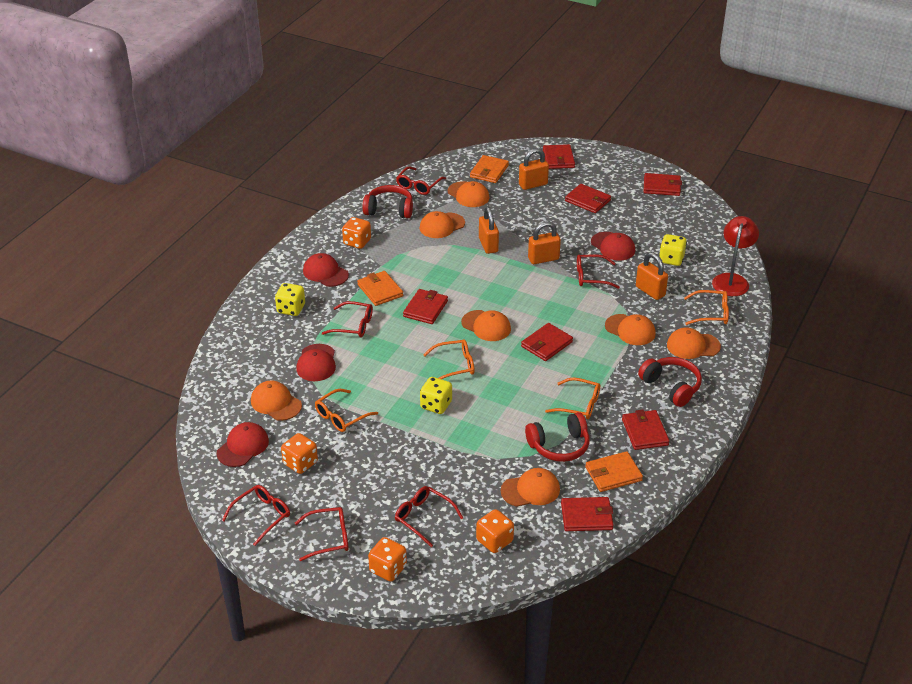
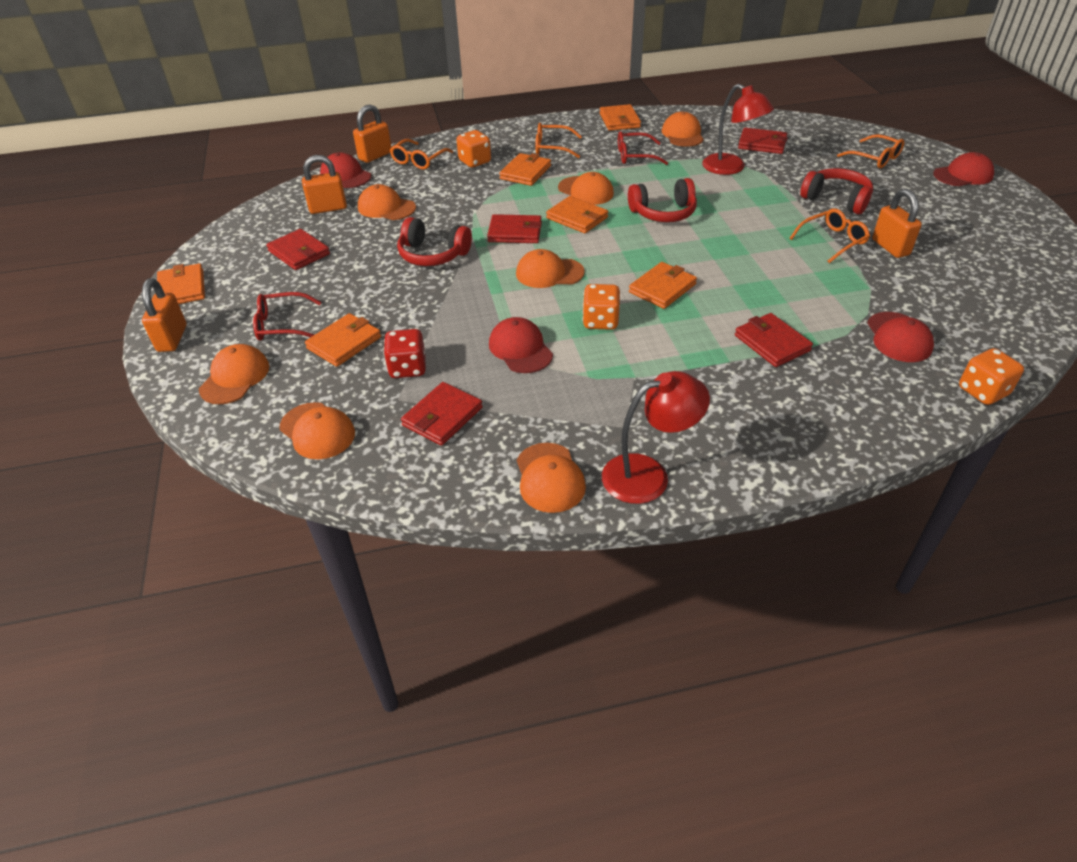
orange dice: [281,433,318,474] [342,217,371,249] [368,537,407,582] [476,509,514,553] = 4 -> [456,130,491,167] [582,284,620,330] [959,348,1024,405] = 3
orange wallet: [357,271,403,306] [470,155,509,183] [585,451,643,492] = 3 -> [157,263,205,304] [305,313,381,367] [499,153,551,186] [546,196,608,233] [600,104,641,131] [629,262,697,309] = 6
red dice: none = 0 -> [384,329,426,378] = 1
red glasses: [222,485,290,546] [295,507,349,561] [322,301,373,338] [395,486,463,547] [396,166,446,195] [577,254,620,289] = 6 -> [253,292,322,341] [618,131,668,165] = 2
red lamp: [712,216,759,296] = 1 -> [602,371,710,504] [702,84,774,175] = 2
red wallet: [403,289,448,324] [521,323,573,361] [543,144,575,169] [561,497,614,531] [565,184,611,213] [622,410,669,450] [643,173,682,196] = 7 -> [266,229,330,270] [401,382,483,446] [487,214,542,243] [735,313,813,367] [738,128,788,154] = 5
yellow dice: [275,283,305,316] [420,377,452,414] [659,234,687,266] = 3 -> none = 0

